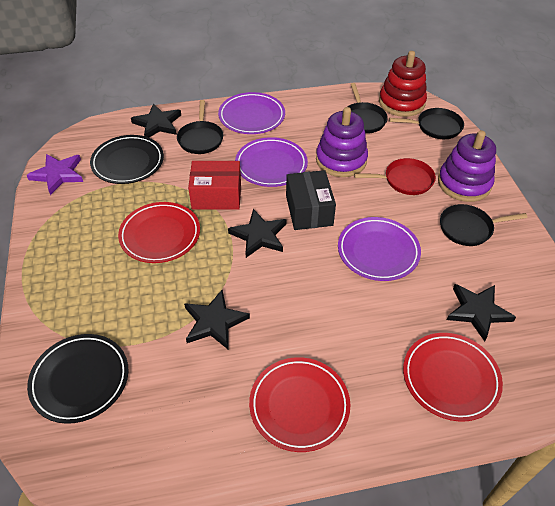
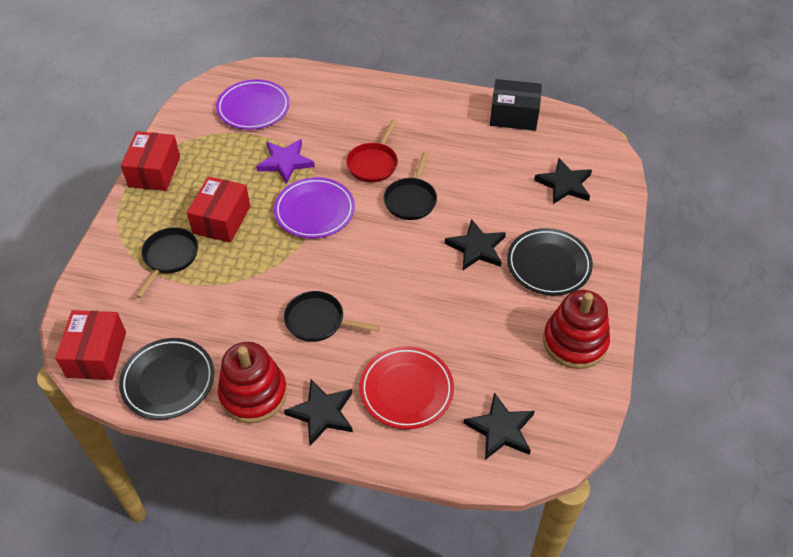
black pan: [177,100,223,154] [348,83,388,134] [389,108,464,139] [440,204,528,246] = 4 -> [136,227,198,298] [284,291,380,342] [384,152,437,220] = 3
purple plate: [218,92,285,134] [235,137,308,187] [338,217,421,281] = 3 -> [216,79,290,130] [274,177,355,238] = 2
purple stacking toy: [316,107,368,177] [438,130,496,202] = 2 -> none = 0
red box: [188,161,241,210] = 1 -> [55,310,126,380] [121,131,180,191] [187,176,250,243] = 3
red plate: [118,202,200,263] [249,357,350,452] [403,333,503,422] = 3 -> [360,346,454,429] = 1
red stacking toy: [379,51,427,117] = 1 -> [218,342,287,424] [543,290,610,369] = 2

